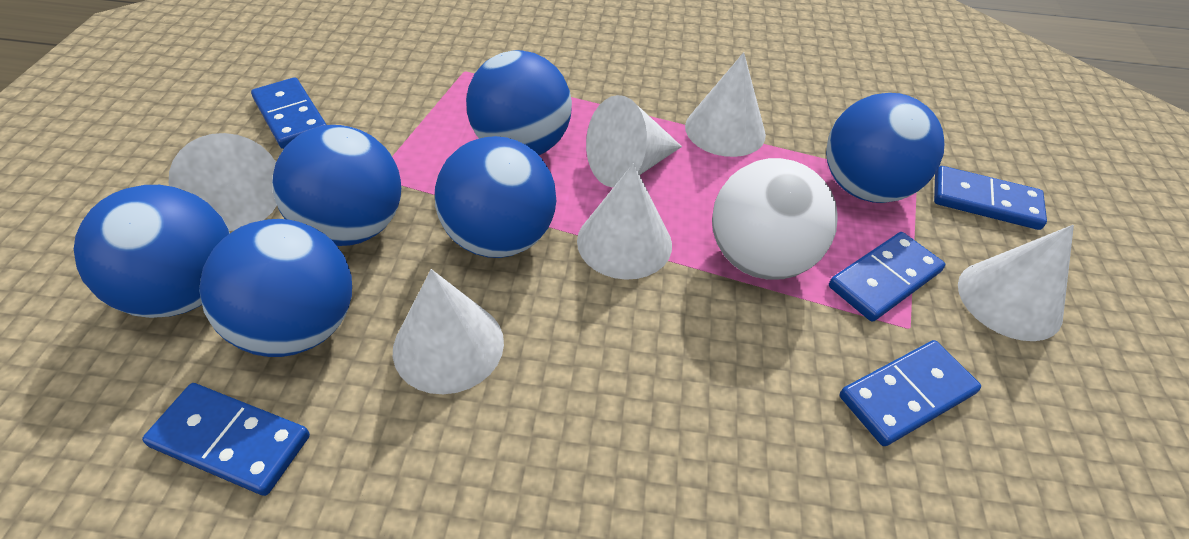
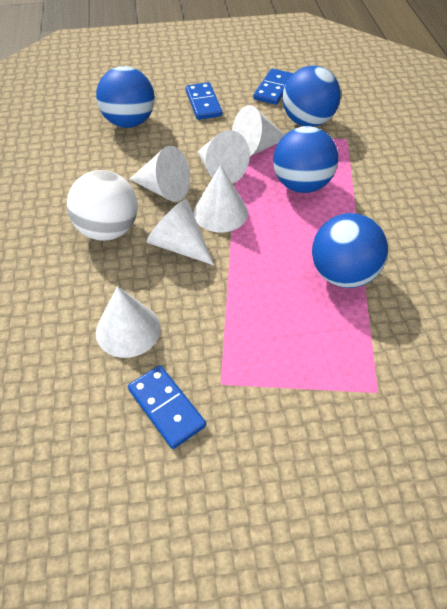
blue ball: [74,185,230,318] [199,219,352,357] [272,125,401,246] [435,136,556,258] [466,50,572,155] [826,93,945,203] = 6 -> [96,66,155,128] [273,126,338,193] [282,66,341,127] [312,213,388,288] = 4
blue domino: [142,383,310,496] [251,77,327,149] [829,232,945,322] [840,340,981,446] [934,166,1047,230] = 5 -> [128,365,206,449] [186,82,222,120] [253,68,294,105] = 3

